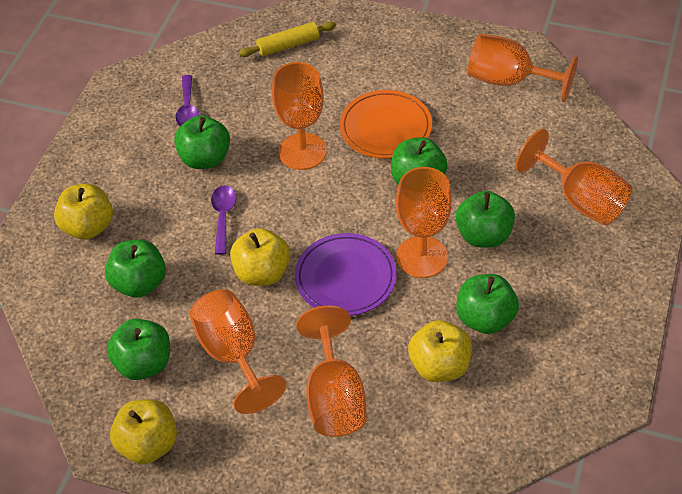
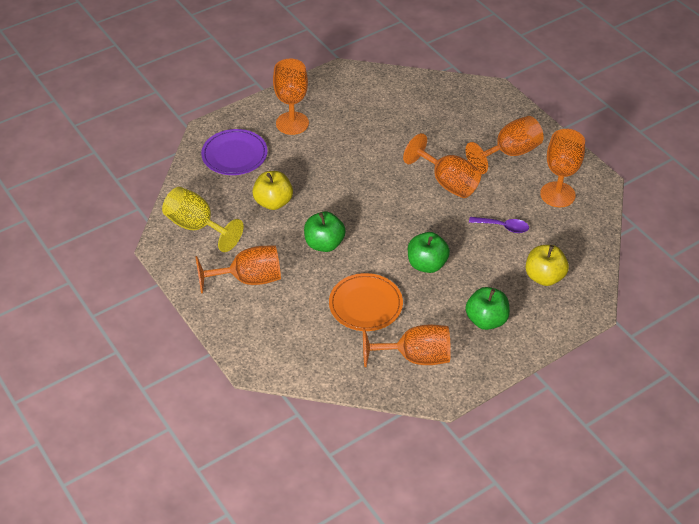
green apple: [105,240,166,298] [107,319,170,380] [174,115,230,169] [391,137,448,184] [456,191,515,247] [456,274,519,334] = 6 -> [304,212,346,252] [408,232,450,273] [466,287,510,330] = 3
purple spoon: [175,75,199,126] [211,185,237,255] = 2 -> [469,217,529,233] = 1
yellow apple: [54,184,113,240] [110,399,177,464] [230,228,290,286] [408,320,472,382] = 4 -> [252,171,293,210] [526,245,569,286] = 2
yellow goblet: none = 0 -> [162,187,244,252] = 1
yellow rolling pin: [239,21,336,57] = 1 -> none = 0

